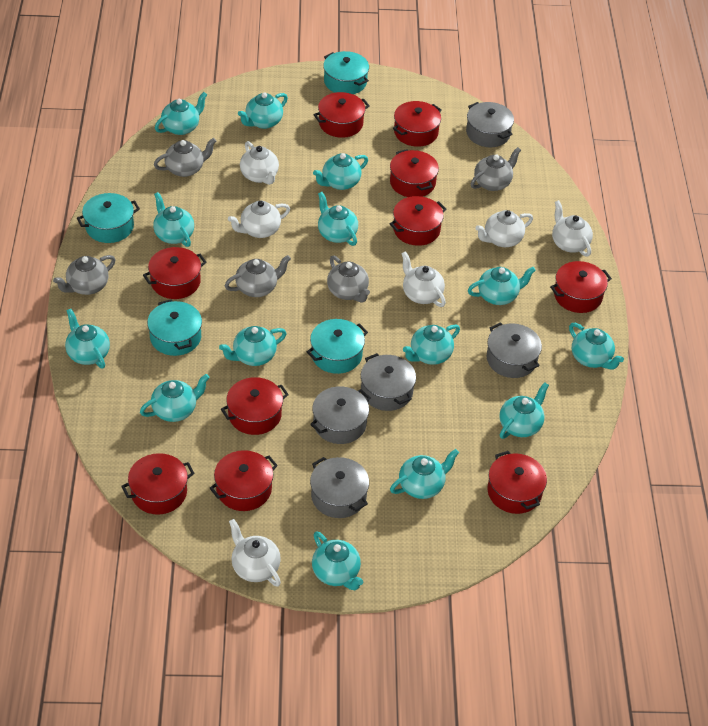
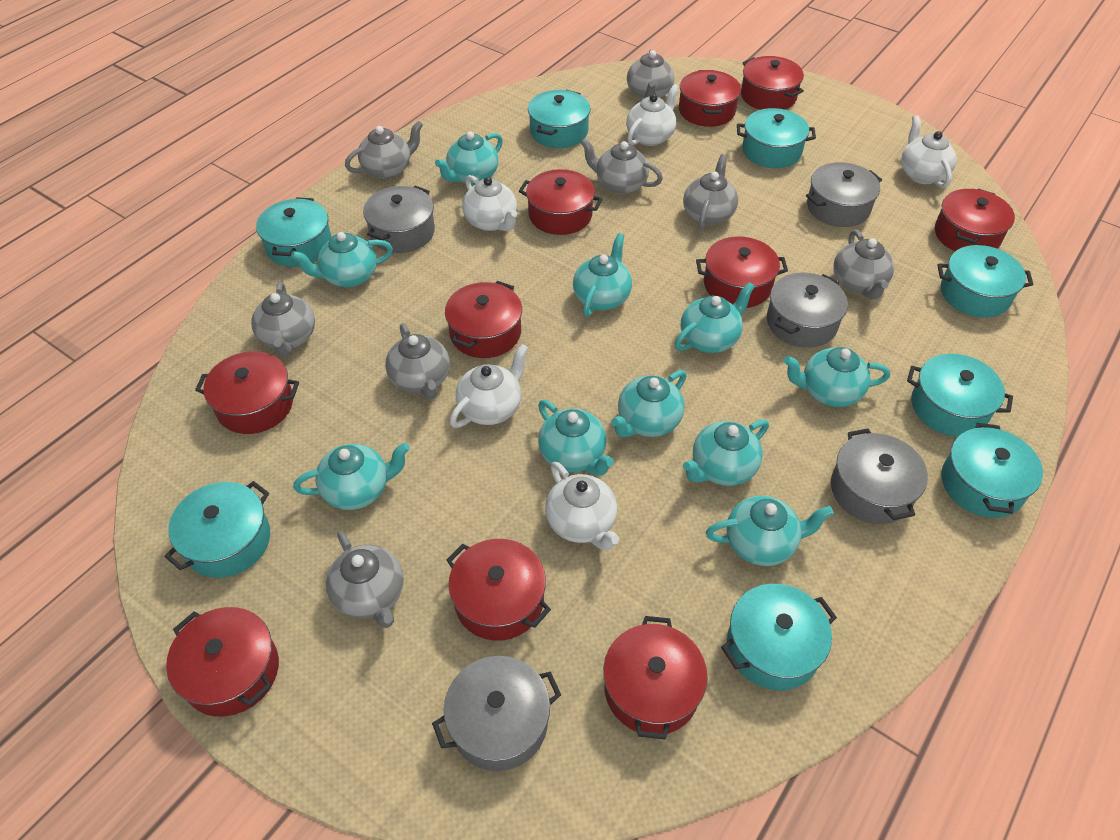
grey teapot: [53,255,116,295] [154,138,216,177] [225,255,291,297] [327,256,370,303] [470,147,521,191] = 5 -> [251,282,315,357] [326,531,404,628] [345,120,423,179] [385,323,450,400] [580,138,663,195] [627,50,674,100] [683,154,738,230] [833,229,894,300] = 8
turquoise pot: [77,193,140,243] [147,299,202,356] [307,319,368,374] [323,51,369,94] = 4 -> [165,481,270,578] [256,197,332,267] [528,90,590,148] [721,584,837,691] [737,108,816,168] [907,354,1013,437] [937,245,1033,318] [942,423,1043,518] = 8
turquoise teapot: [65,309,110,369] [140,374,210,422] [153,192,194,247] [155,92,207,135] [219,326,287,366] [238,92,288,129] [312,531,363,590] [313,153,368,190] [318,192,358,246] [390,449,459,499] [403,325,460,365] [468,267,536,305] [499,382,549,439] [569,323,624,370] = 14 -> [291,232,393,287] [293,443,410,510] [435,131,503,184] [538,400,614,476] [573,233,632,317] [611,370,687,437] [675,282,755,353] [683,419,769,486] [706,496,834,566] [784,347,890,407] = 10
white teapot: [228,201,290,238] [229,519,281,587] [240,141,279,185] [401,251,446,307] [475,210,533,247] [552,200,593,257] = 6 -> [450,344,528,428] [462,175,517,231] [545,461,619,551] [626,84,679,146] [901,115,957,188] = 5

